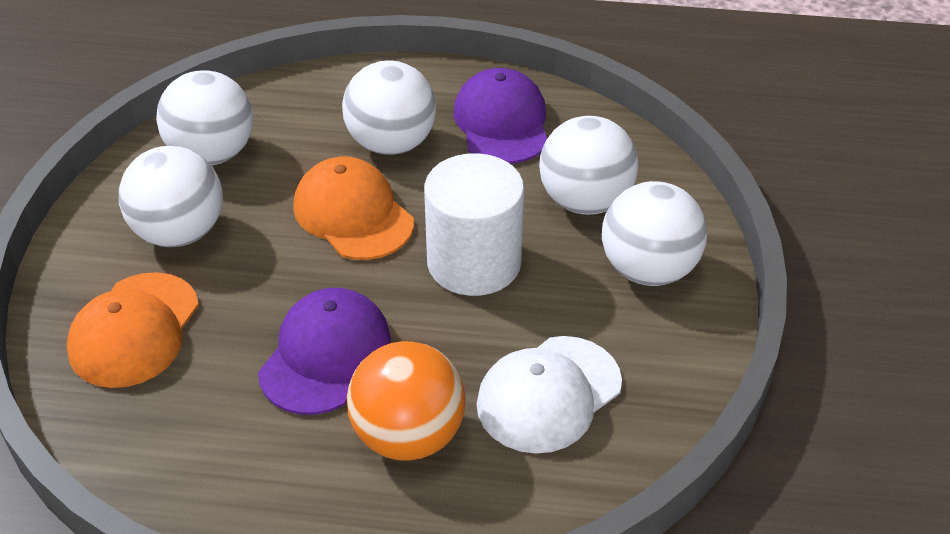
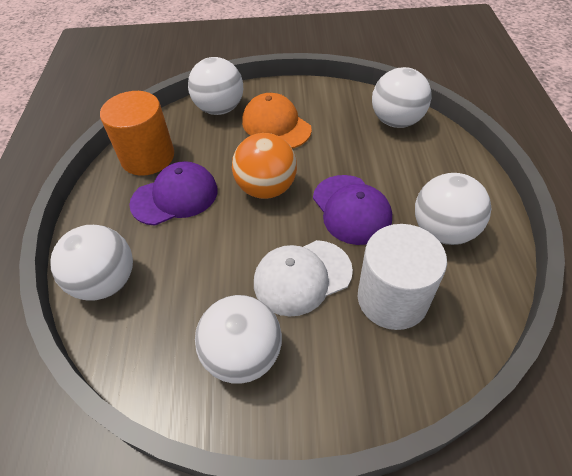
orange cap: [67,272,199,388] [293,157,414,260] = 2 -> [242,93,312,149] = 1
orange cylinder: none = 0 -> [100,91,174,176] = 1

